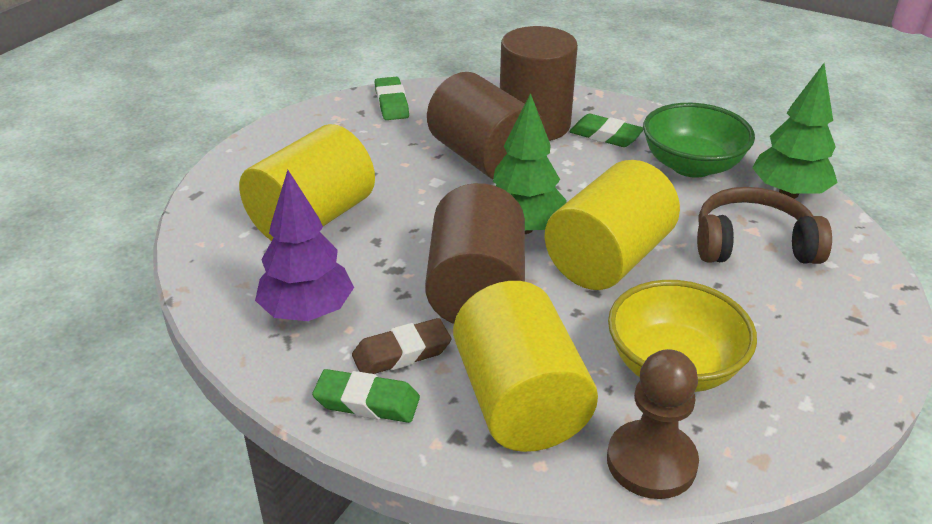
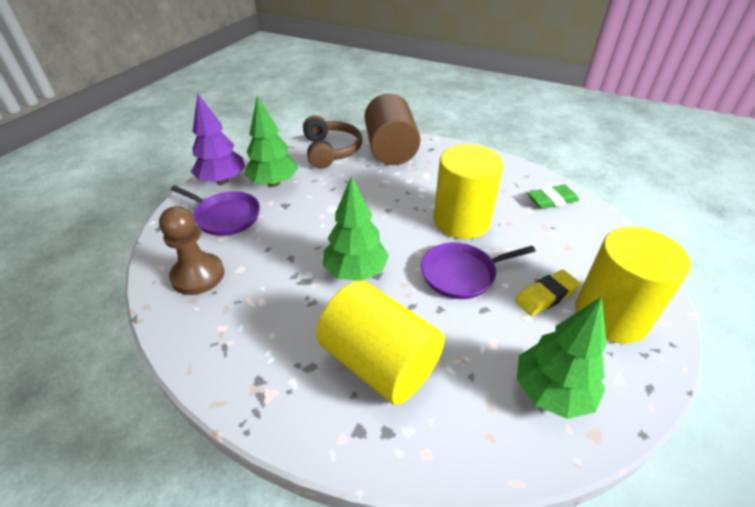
brown cylinder: [425,183,525,324] [427,72,545,179] [500,26,578,141] = 3 -> [365,93,421,165] = 1
brown eraser: [352,318,452,374] = 1 -> none = 0
green bowl: [643,103,755,178] = 1 -> none = 0
green eraser: [312,369,420,423] [375,77,409,120] [569,114,643,147] = 3 -> [527,185,579,209] = 1
green tree: [493,93,567,234] [752,63,838,199] = 2 -> [244,95,298,187] [323,176,389,281] [517,296,607,419] = 3
purple pan: none = 0 -> [171,186,260,236] [421,243,536,299] = 2
yellow bowl: [608,280,757,392] = 1 -> none = 0
yellow eraser: none = 0 -> [515,270,581,316] = 1

